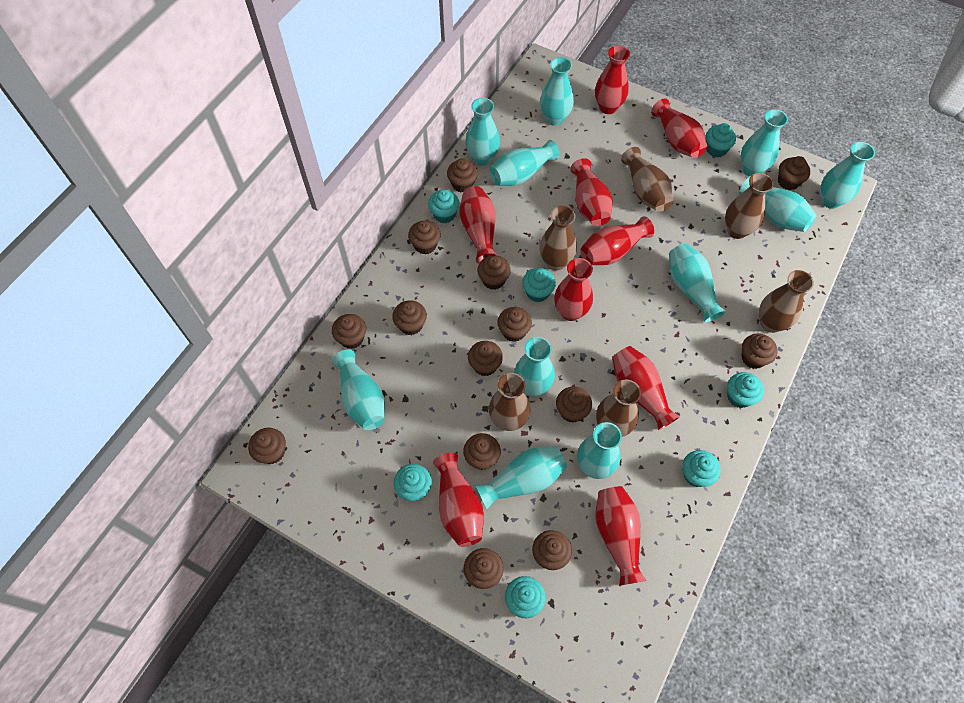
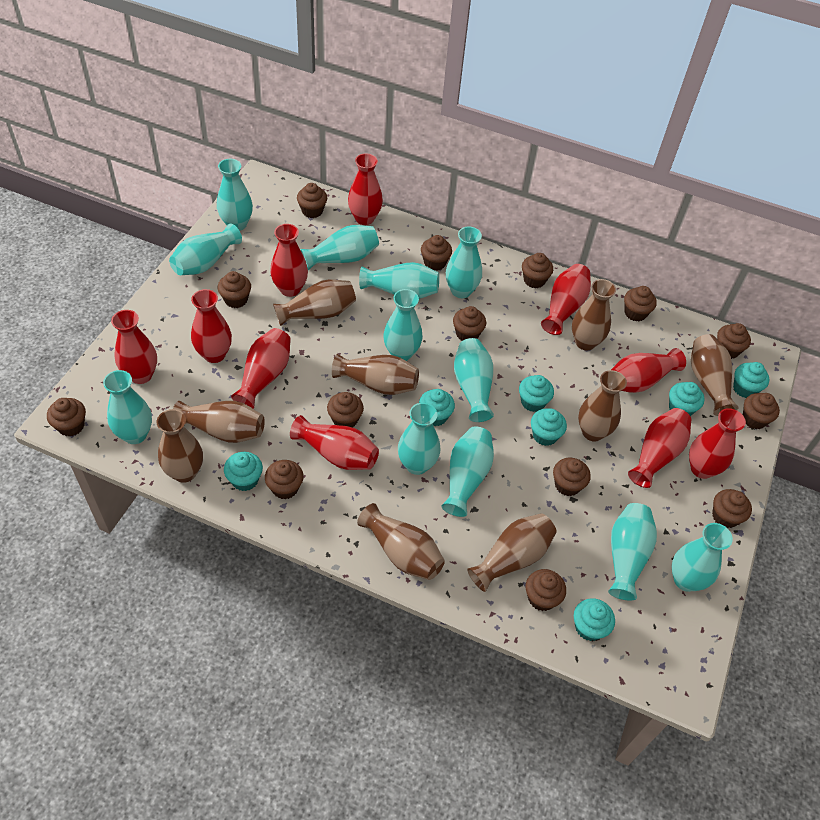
brown vase: [489,373,530,431] [539,206,577,271] [596,379,641,437] [621,147,674,211] [725,173,774,239] [759,270,814,333] = 6 -> [157,409,203,483] [173,401,265,443] [273,279,356,326] [332,354,419,395] [357,503,445,580] [467,513,557,592] [572,279,616,351] [578,370,627,441] [691,334,739,416] = 9
red vase: [433,453,484,547] [459,186,498,263] [554,258,593,321] [571,158,613,226] [580,216,654,265] [595,45,630,114] [595,486,647,586] [612,346,680,430] [651,99,707,158] = 9 -> [111,310,157,384] [191,289,232,363] [231,328,291,409] [270,224,308,297] [290,415,379,470] [348,153,383,225] [541,264,591,335] [611,348,686,393] [628,408,692,488] [689,408,746,479] = 10
turquoise vase: [332,349,385,430] [465,98,500,166] [475,446,567,509] [489,140,560,186] [514,337,555,396] [540,57,574,126] [577,422,622,479] [669,243,726,323] [739,175,817,232] [741,109,788,177] [820,142,875,209] = 11 -> [103,370,152,444] [169,224,242,275] [217,159,253,231] [301,225,379,270] [359,262,439,299] [383,289,423,361] [398,403,440,475] [441,426,494,517] [446,227,482,298] [454,338,494,422] [608,503,657,601] [672,523,733,592] = 12

